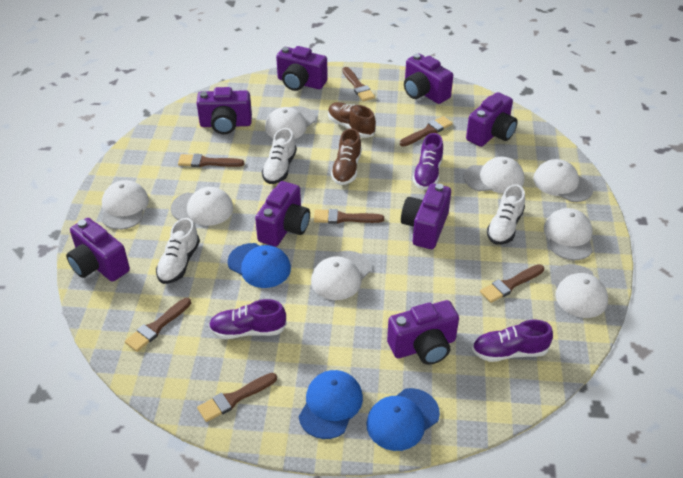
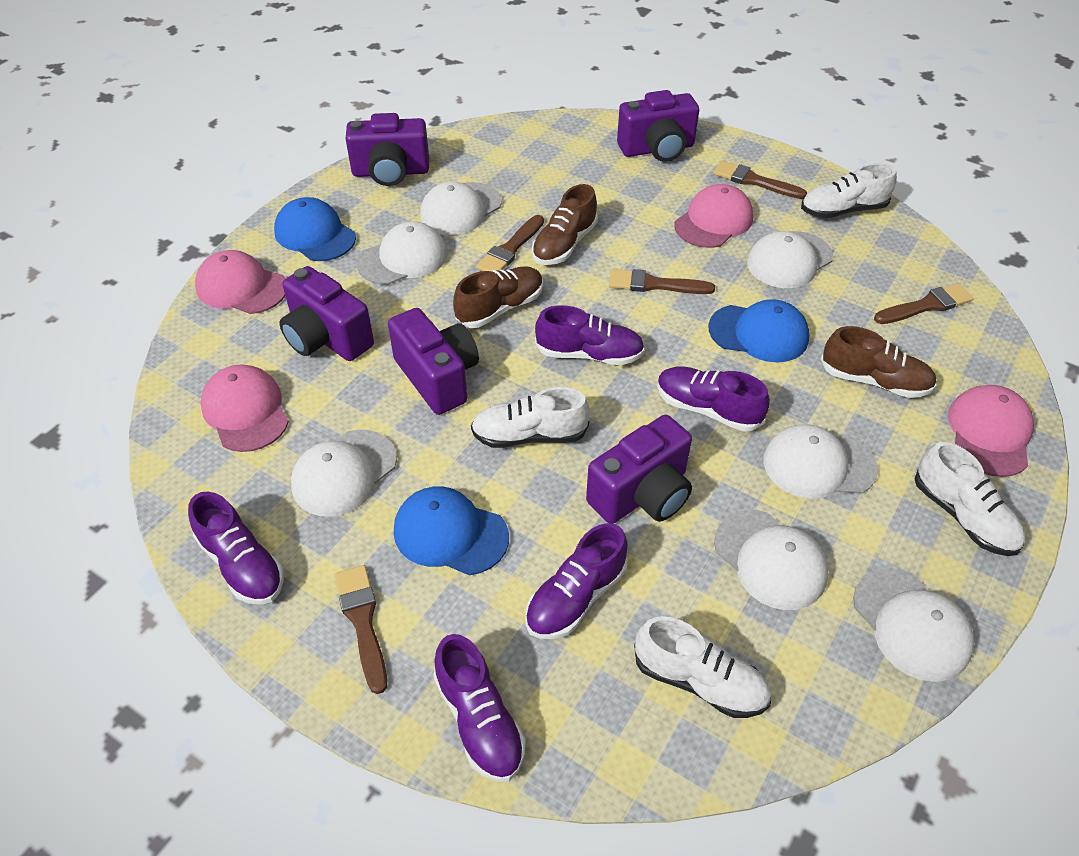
brown brush: [125,298,191,352] [178,154,244,167] [197,373,277,422] [314,209,384,224] [342,67,375,101] [400,116,453,146] [480,264,544,303] = 7 -> [335,565,387,694] [476,215,544,271] [609,269,715,294] [713,161,807,199] [874,283,974,324] = 5
brown shoe: [328,102,376,138] [331,128,362,185] = 2 -> [453,266,543,328] [532,184,598,265] [821,326,937,398] = 3
pink cap: none = 0 -> [195,250,286,314] [200,364,289,452] [674,184,753,248] [948,385,1034,477] = 4
purple camera: [66,218,130,282] [197,87,252,134] [255,181,310,247] [276,46,328,91] [387,300,459,365] [401,183,451,249] [404,53,453,104] [466,92,518,147] = 8 -> [279,266,374,361] [345,113,429,186] [388,308,479,415] [586,415,692,524] [617,90,699,162] = 5
purple shoe: [209,299,287,339] [412,133,443,190] [472,320,553,362] = 3 -> [188,492,284,605] [433,634,526,782] [526,523,628,639] [535,305,645,365] [657,366,770,432] = 5
white cap: [102,180,149,230] [170,187,234,226] [265,106,316,139] [311,251,371,300] [464,157,524,193] [533,159,594,202] [544,208,593,260] [551,264,608,318] = 8 -> [291,430,397,517] [357,222,448,285] [420,182,502,235] [714,510,829,610] [747,231,833,288] [763,424,878,499] [853,568,974,682] = 7
white shoe: [156,218,200,284] [262,128,297,184] [487,184,525,245] = 3 -> [471,387,590,448] [634,616,771,718] [801,163,897,218] [914,442,1025,556] = 4

